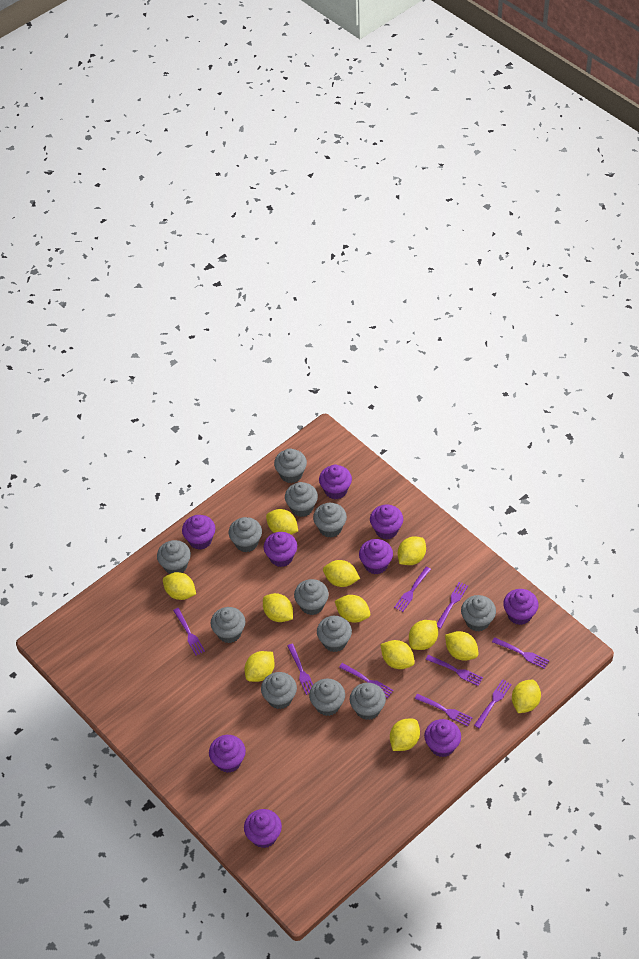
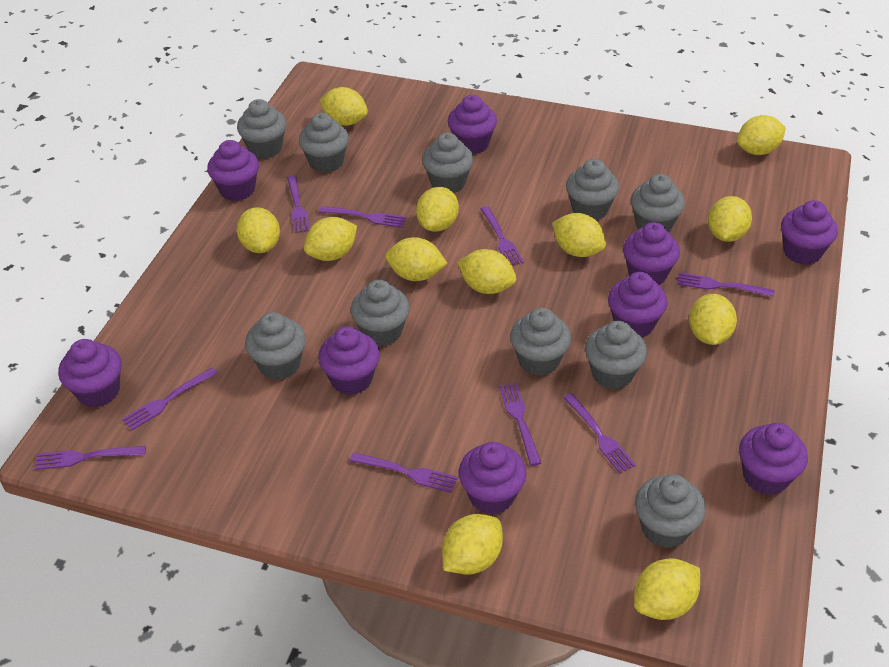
grey cupcake: [157,540,191,574] [210,607,245,643] [229,517,262,552] [261,672,297,709] [274,448,307,483] [285,482,318,517] [294,579,329,615] [309,679,345,716] [313,503,347,538] [317,616,352,652] [350,683,386,720] [461,595,496,631] = 12 -> [237,99,286,159] [245,312,306,380] [299,113,349,173] [351,280,410,347] [422,133,473,193] [510,308,571,376] [566,159,619,221] [585,321,647,389] [631,174,685,232] [635,474,706,548] = 10

